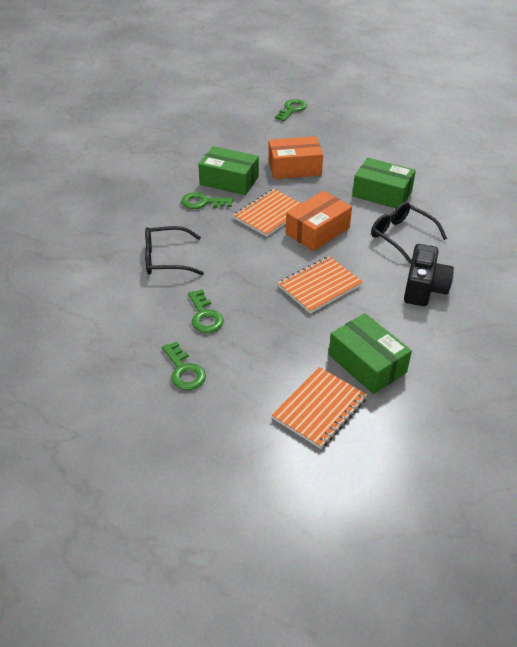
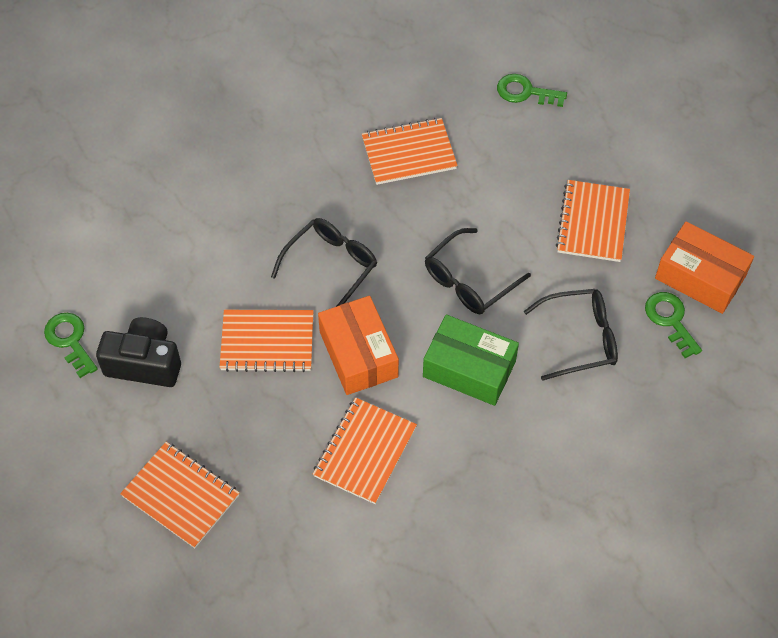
black glasses: [145,226,204,275] [371,202,447,264] = 2 -> [271,218,377,307] [425,228,531,314] [524,289,618,381] = 3
green box: [198,146,259,195] [329,313,412,394] [352,158,416,208] = 3 -> [423,315,519,406] = 1
green key: [162,341,206,390] [181,192,233,209] [188,289,224,333] [275,99,307,121] = 4 -> [44,313,98,378] [497,74,567,107] [645,292,702,358] = 3
orange notebook: [233,189,301,237] [272,367,367,449] [278,256,363,314] = 3 -> [120,442,240,548] [219,310,313,372] [313,397,417,504] [362,118,458,185] [556,180,630,262] = 5

